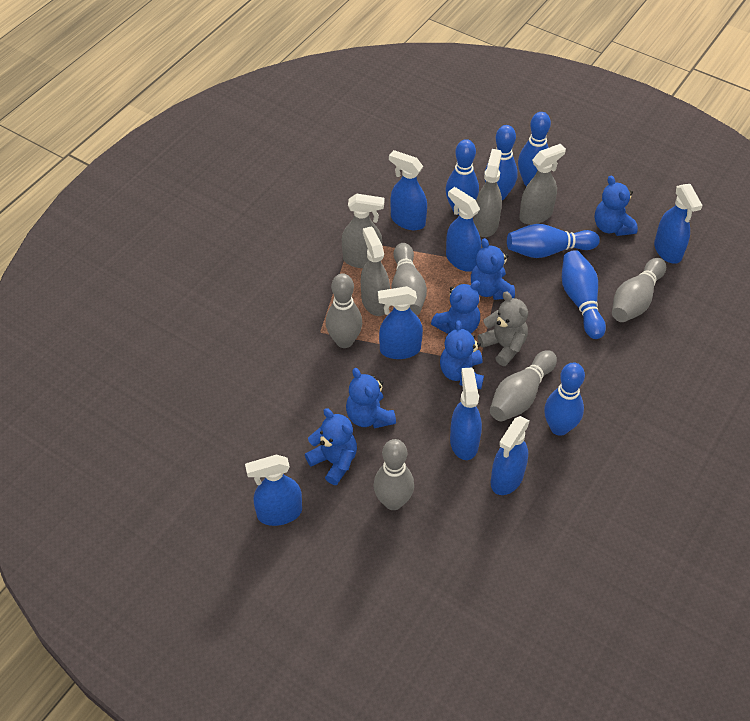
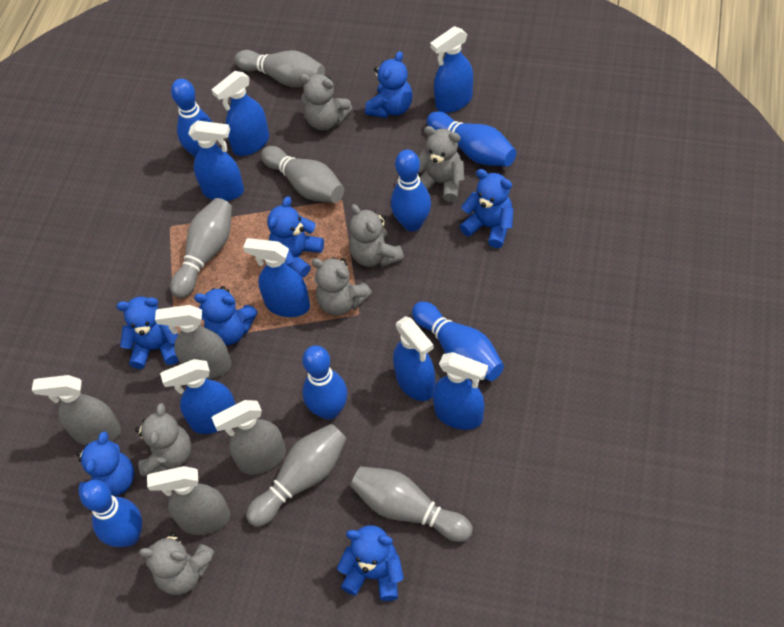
blue teddy bear: [305,408,357,485] [346,368,396,429] [431,280,480,334] [440,320,484,389] [471,238,515,300] [595,176,638,236] = 6 -> [77,431,134,497] [117,297,179,369] [194,286,258,345] [267,196,324,278] [337,525,404,601] [365,51,413,118] [460,169,514,248] = 7
grey teddy bear: [478,291,528,366] = 1 -> [135,403,191,477] [139,532,215,595] [299,74,353,131] [312,257,372,316] [349,204,404,267] [418,126,465,202] = 6

